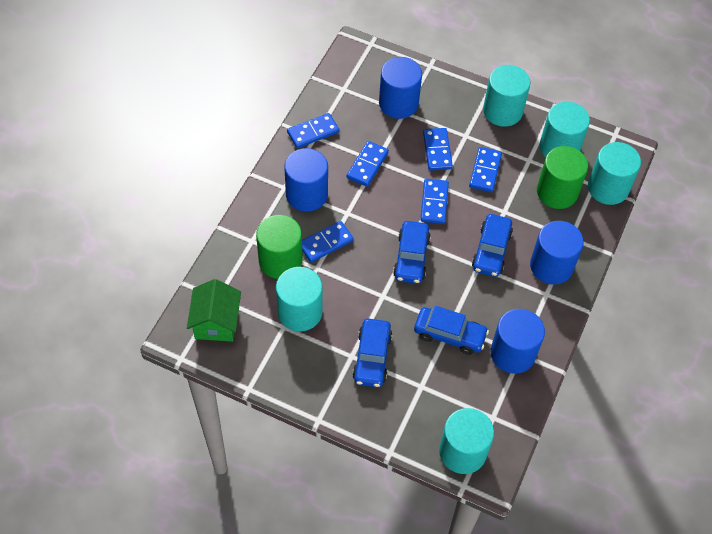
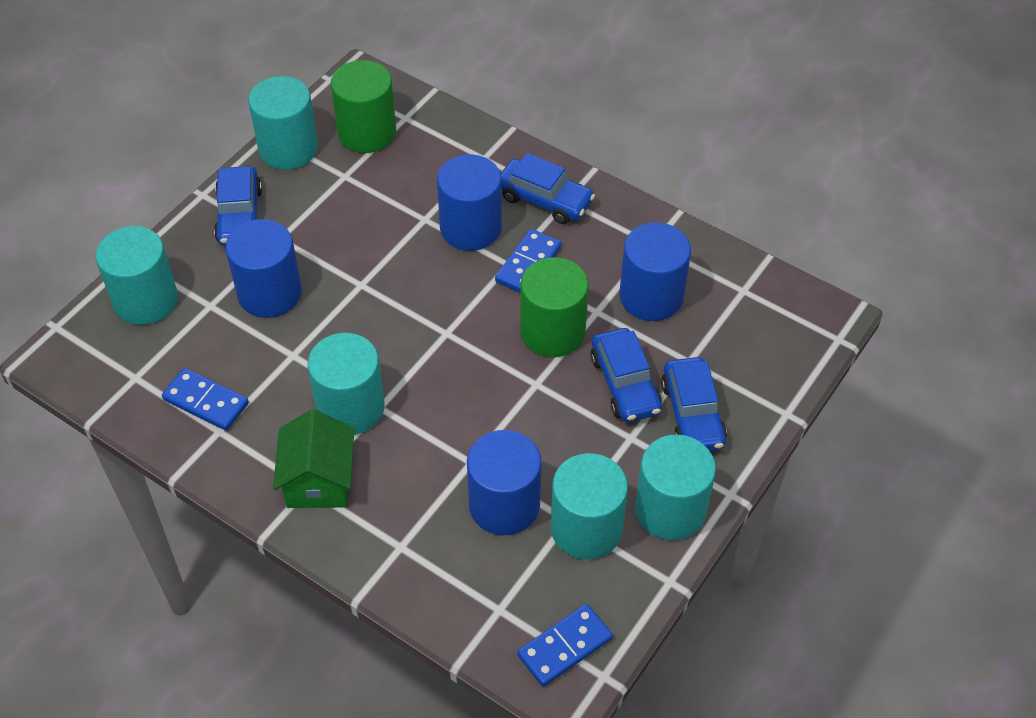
blue domino: [287,113,339,148] [302,221,354,262] [346,141,389,187] [420,178,449,224] [423,128,453,171] [469,147,502,192] = 6 -> [162,368,249,431] [495,229,562,293] [517,604,613,687] = 3

